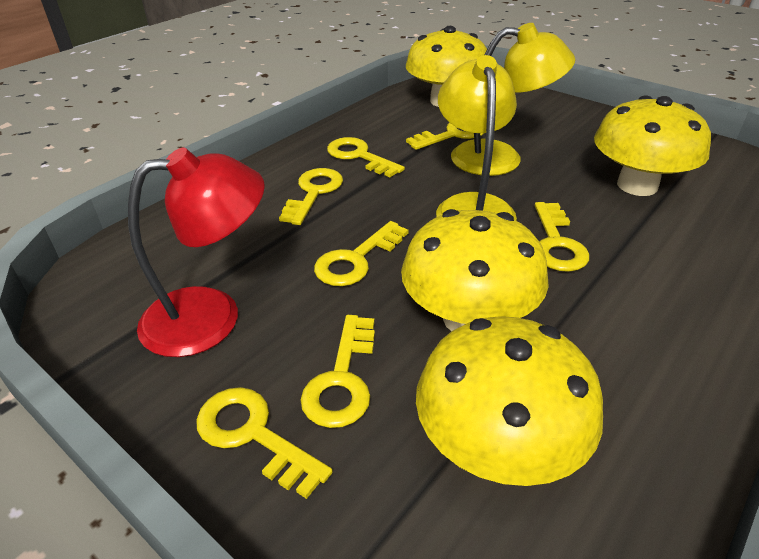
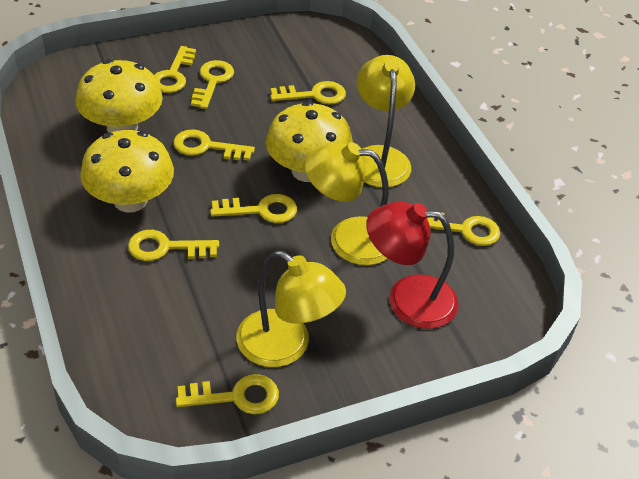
yellow key: [196,387,333,499] [279,168,343,225] [300,315,375,428] [314,221,409,286] [327,137,405,177] [406,123,484,150] [535,202,590,272] = 7 -> [128,230,219,261] [154,46,196,93] [173,129,255,161] [176,374,279,415] [191,60,234,109] [210,194,297,223] [270,81,346,105] [427,212,500,246] = 8
yellow lamp: [436,55,517,220] [451,23,575,176] = 2 -> [236,251,346,367] [304,142,389,265] [357,55,415,187] = 3
yellow mushroom: [401,209,549,331] [406,26,487,107] [416,316,603,486] [594,95,711,196] = 4 -> [76,59,162,133] [80,130,174,212] [266,101,353,182] = 3

